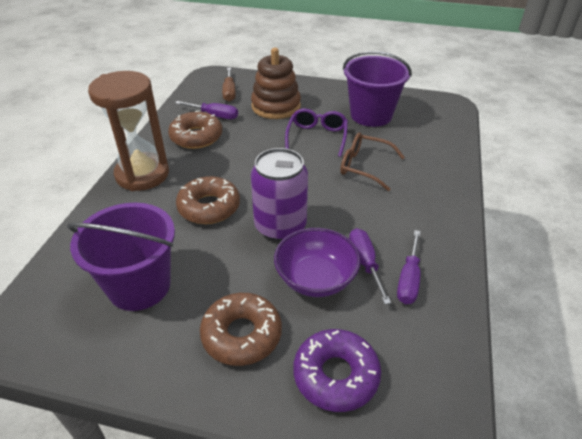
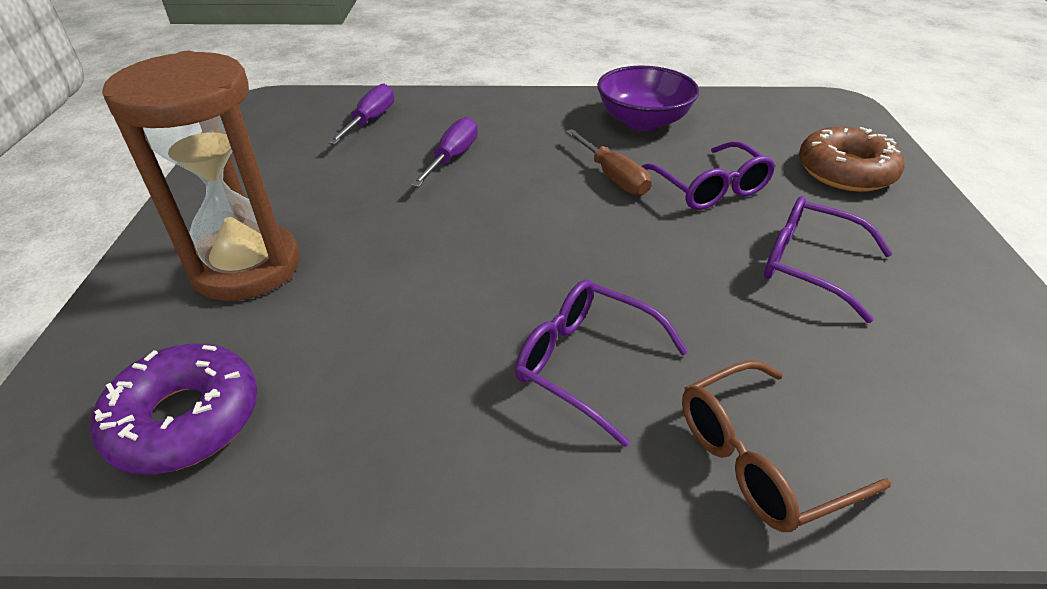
brown donut: [168,111,222,149] [176,176,240,224] [200,293,282,366] = 3 -> [799,127,904,192] = 1
brown stacking toy: [251,48,301,119] = 1 -> none = 0
purple bucket: [67,203,175,311] [343,51,412,127] = 2 -> none = 0
purple can: [251,148,308,241] = 1 -> none = 0
purple glasses: [285,109,348,157] = 1 -> [515,280,689,447] [642,141,775,210] [764,196,893,323] = 3
purple screwdriver: [175,101,238,119] [349,228,391,305] [397,230,421,304] = 3 -> [328,83,394,144] [411,117,478,187] = 2

